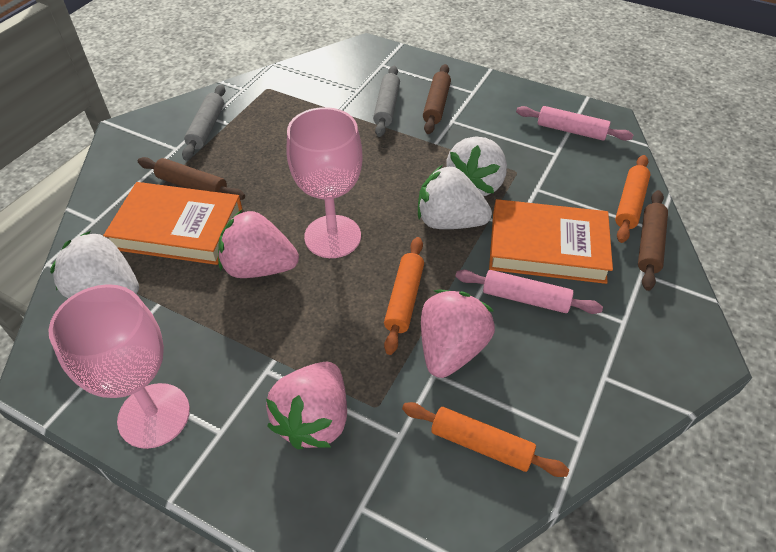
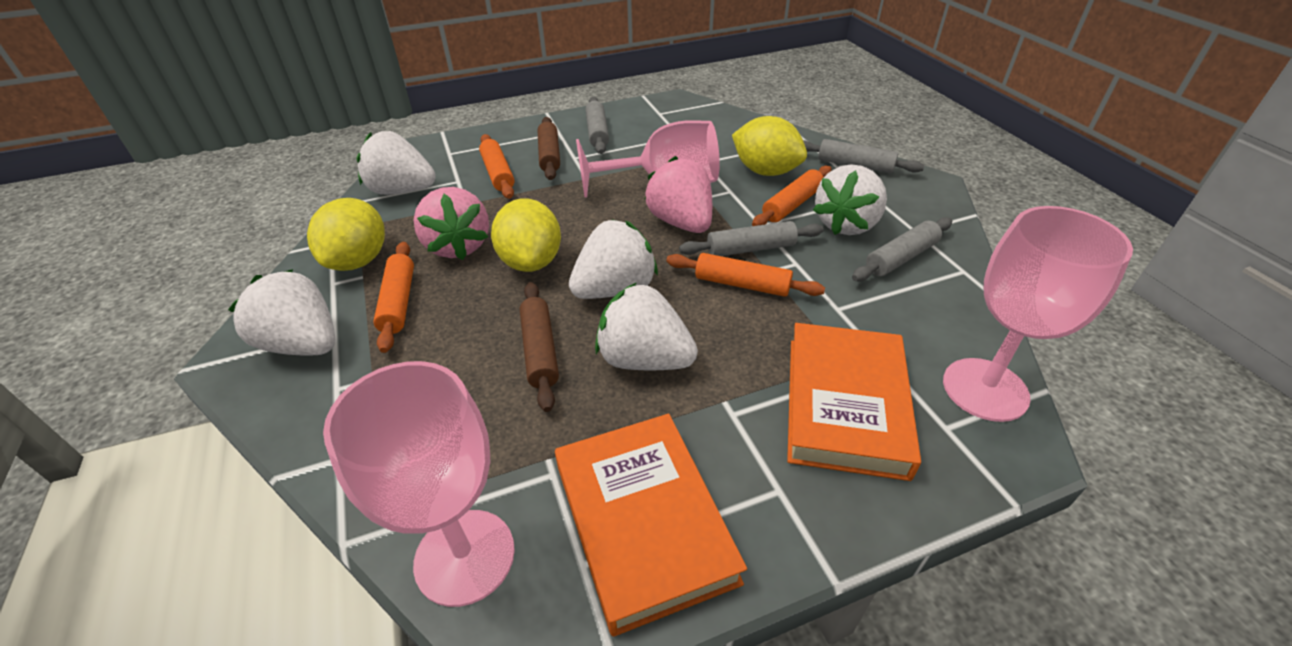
brown rolling pin: [138,157,245,200] [423,64,451,134] [638,190,668,291] = 3 -> [520,282,559,412] [538,117,560,180] = 2
grey rolling pin: [182,85,225,160] [373,66,400,137] = 2 -> [586,97,609,154] [679,221,824,256] [803,139,924,173] [852,217,952,282] = 4
orange rolling pin: [384,237,424,355] [402,402,569,477] [615,155,650,243] = 3 -> [373,242,414,353] [479,134,514,199] [666,253,825,297] [752,166,831,226] = 4
pink goblet: [49,284,190,449] [286,107,363,258] = 2 -> [323,361,515,607] [576,120,720,198] [943,206,1133,422] = 3
pink rolling pin: [455,270,603,314] [516,106,633,141] = 2 -> none = 0
pink strawberry: [218,210,299,278] [266,362,347,449] [421,290,495,378] = 3 -> [414,187,489,260] [644,156,712,233] = 2
white strawberry: [50,231,139,298] [418,165,492,229] [446,137,507,196] = 3 -> [228,269,335,356] [357,131,436,195] [569,219,658,299] [595,282,698,371] [813,164,887,235] = 5
yellow lemon: none = 0 -> [307,198,385,271] [491,198,561,272] [732,116,807,176] = 3

